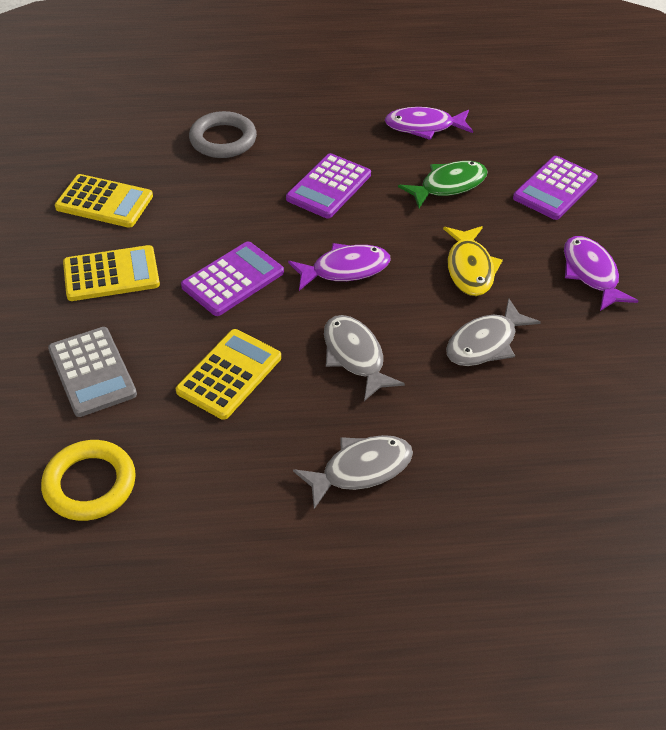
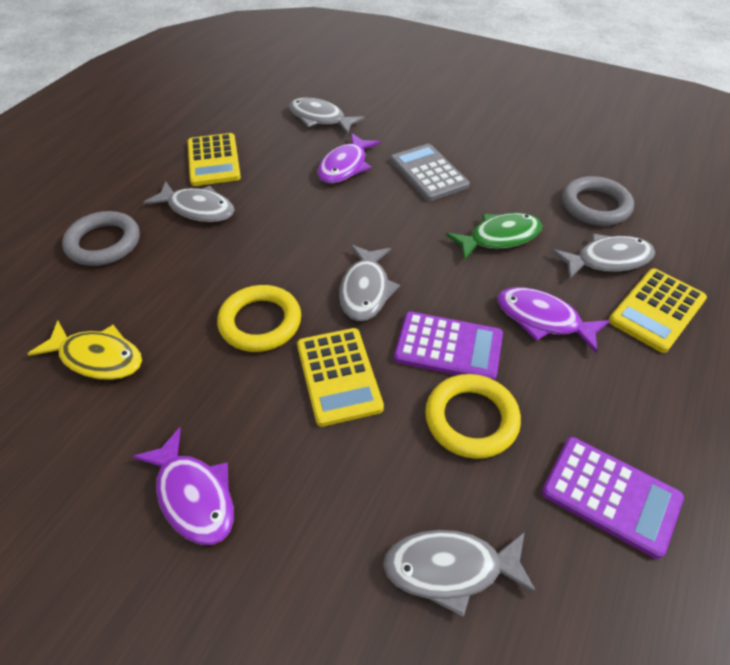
grey fish: [293,435,413,509] [324,315,405,401] [446,298,541,366] = 3 -> [144,181,235,222] [289,98,365,134] [339,245,400,321] [383,530,537,617] [552,234,655,280] = 5
grey ring: [189,111,257,158] = 1 -> [62,211,140,266] [562,176,634,226] = 2
purple calculator: [181,242,284,316] [286,153,371,218] [513,156,598,220] = 3 -> [394,312,503,380] [542,437,684,559] = 2
yellow ring: [41,440,136,521] = 1 -> [217,285,301,352] [425,374,521,459] = 2

